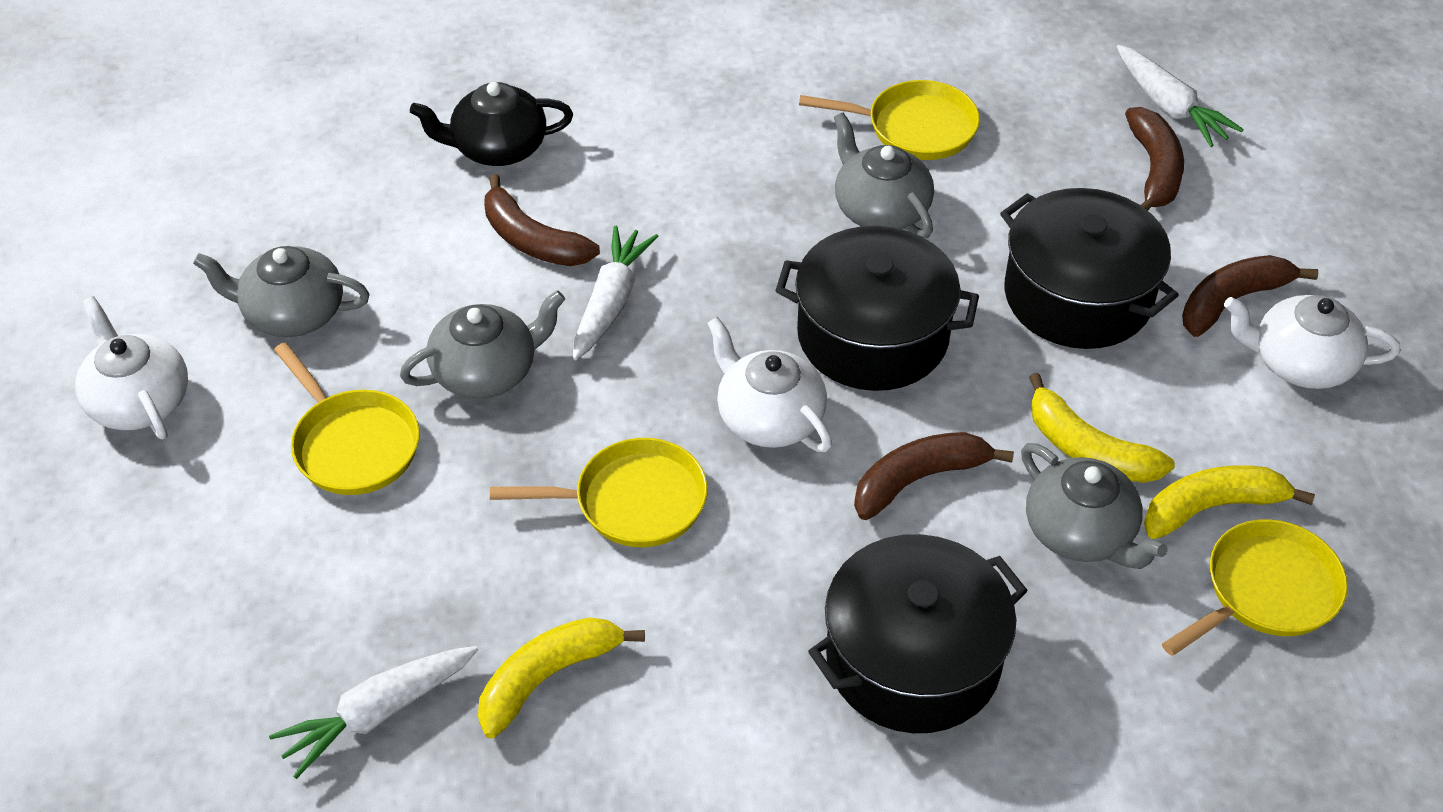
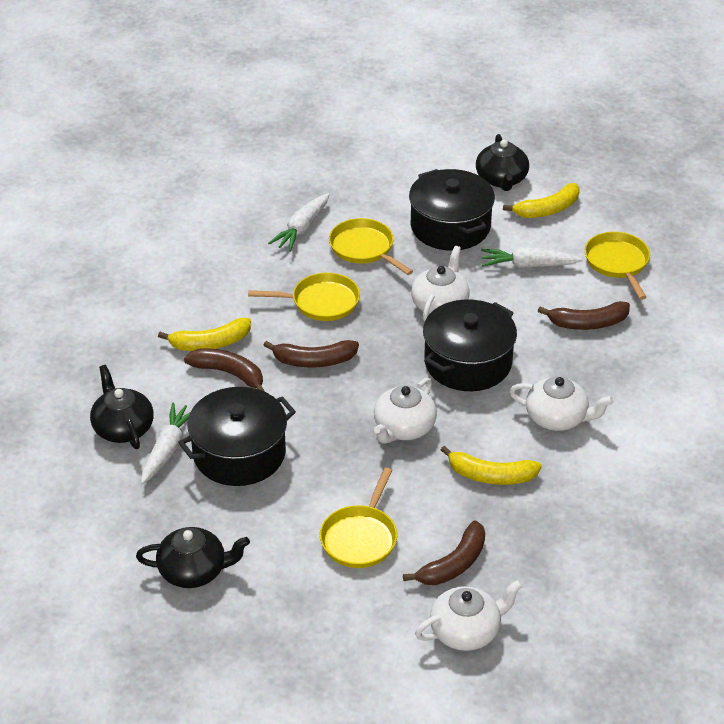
black teapot: [410,82,573,166] = 1 -> [90,365,154,449] [136,527,250,588] [476,134,529,191] = 3
grey teapot: [193,246,370,337] [400,290,565,399] [834,112,934,238] [1021,443,1167,569] = 4 -> none = 0
white teapot: [75,296,188,439] [707,317,832,452] [1224,295,1400,389] = 3 -> [374,378,437,444] [411,246,470,321] [415,580,523,651] [509,376,614,431] = 4

